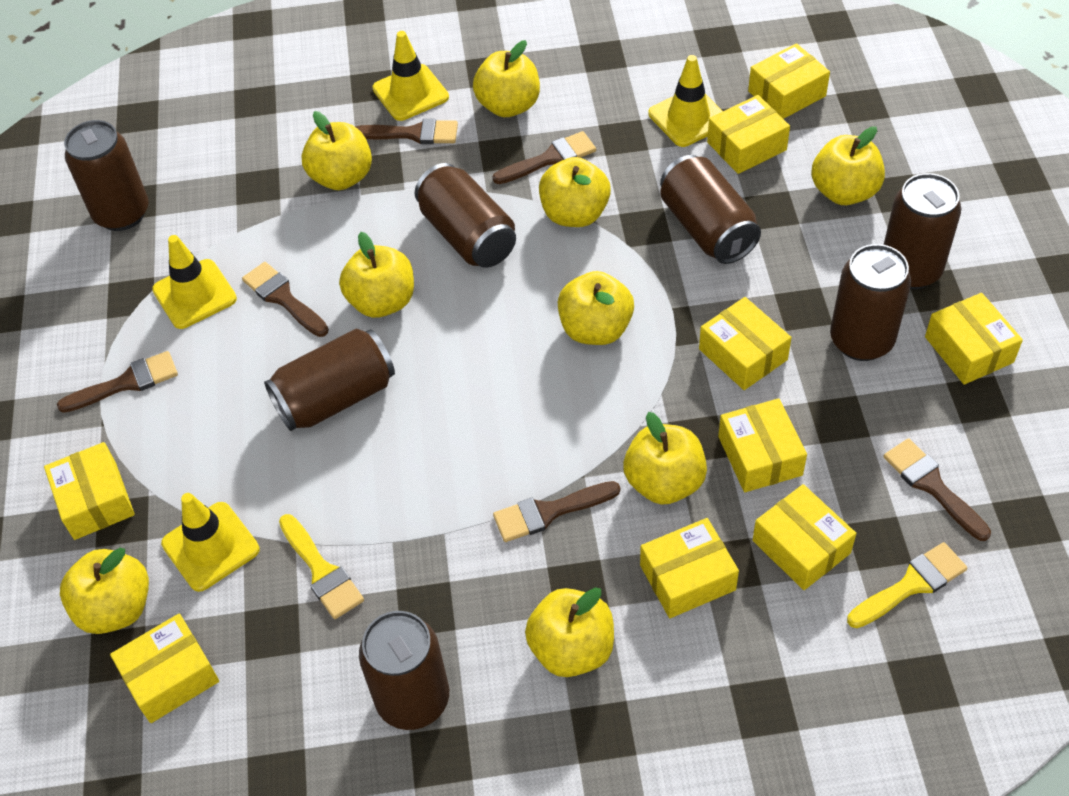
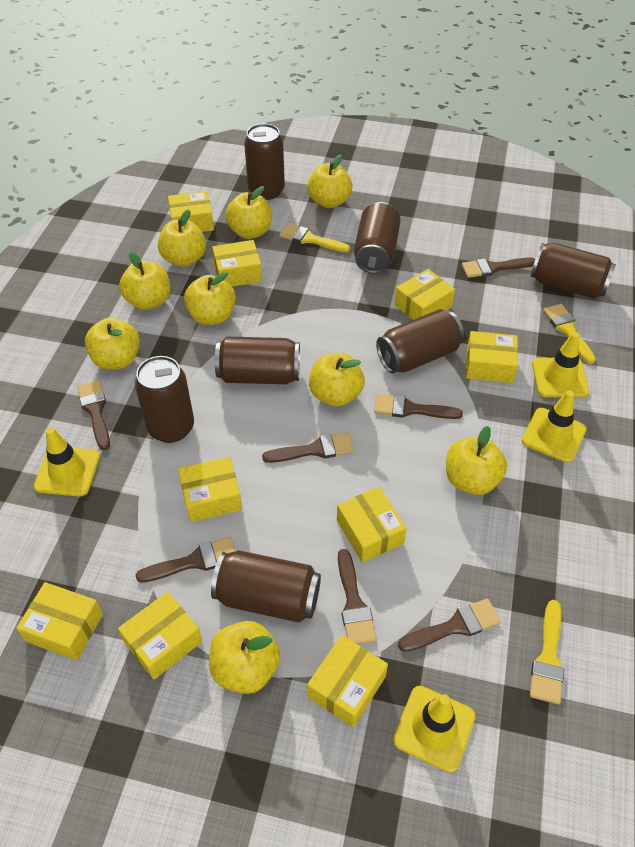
brown brush: [57,351,178,413] [242,262,329,337] [355,119,458,144] [493,131,596,184] [493,481,620,542] [883,438,991,541] = 6 -> [77,380,110,450] [136,537,235,583] [262,432,354,463] [338,549,377,644] [374,394,463,419] [398,598,501,652] [462,258,535,278] = 7
yellow brush: [279,514,364,619] [847,542,967,628] = 2 -> [279,224,350,252] [530,600,564,704] [543,304,596,364] = 3

